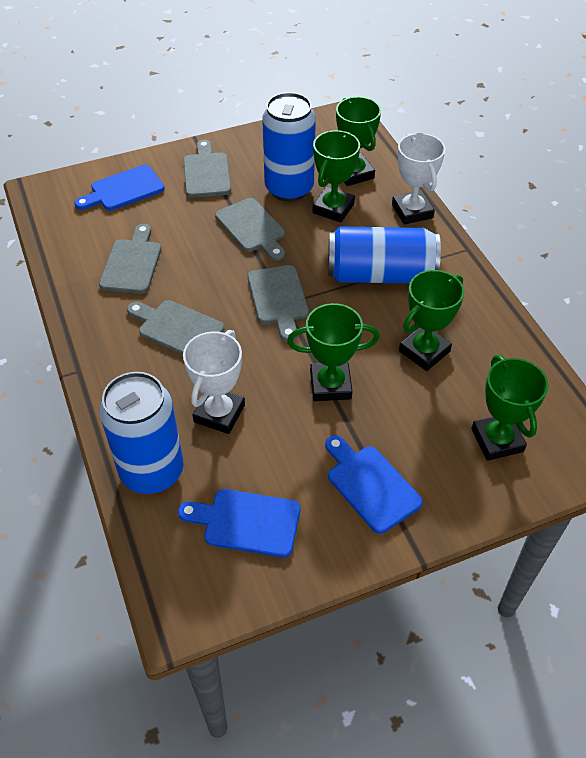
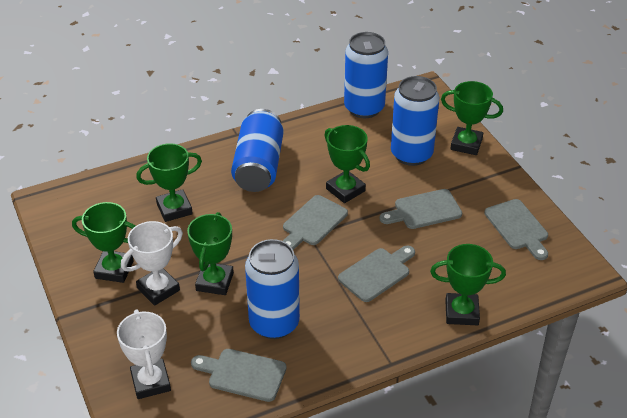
blue can: [99,372,183,494] [262,92,316,202] [328,226,441,284] = 3 -> [231,109,284,192] [245,239,300,339] [344,32,388,118] [391,76,439,166] = 4
blue cutting board: [74,165,165,211] [178,489,300,558] [325,435,423,534] = 3 -> none = 0
green trophy: [287,303,380,401] [313,130,360,223] [336,97,381,186] [399,270,464,371] [471,355,549,461] = 5 -> [72,202,135,283] [136,143,202,222] [187,212,234,295] [324,125,370,203] [430,244,506,325] [441,81,503,155] = 6

